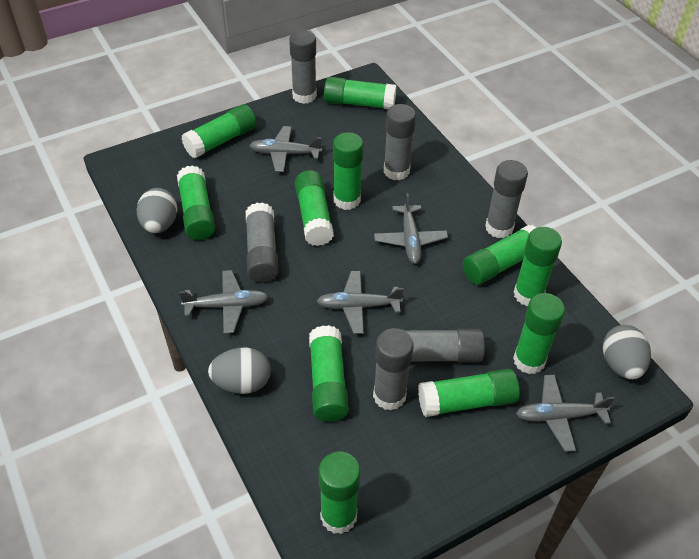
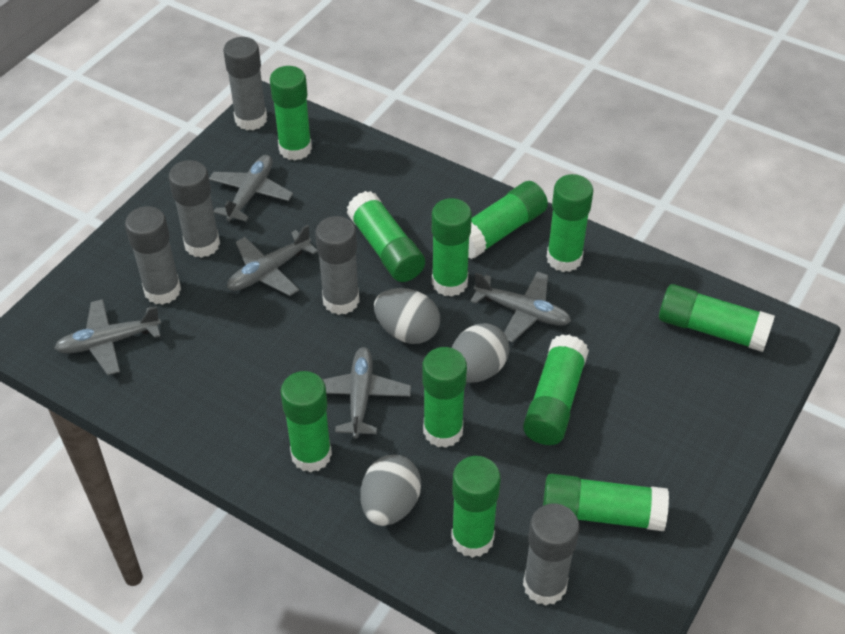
grey glue stick: [246,202,279,283] [289,30,317,104] [373,328,414,410] [384,104,416,180] [404,329,485,363] [485,160,528,238] = 6 -> [125,206,181,305] [168,160,220,258] [223,37,267,130] [315,216,359,315] [523,504,580,606] = 5

